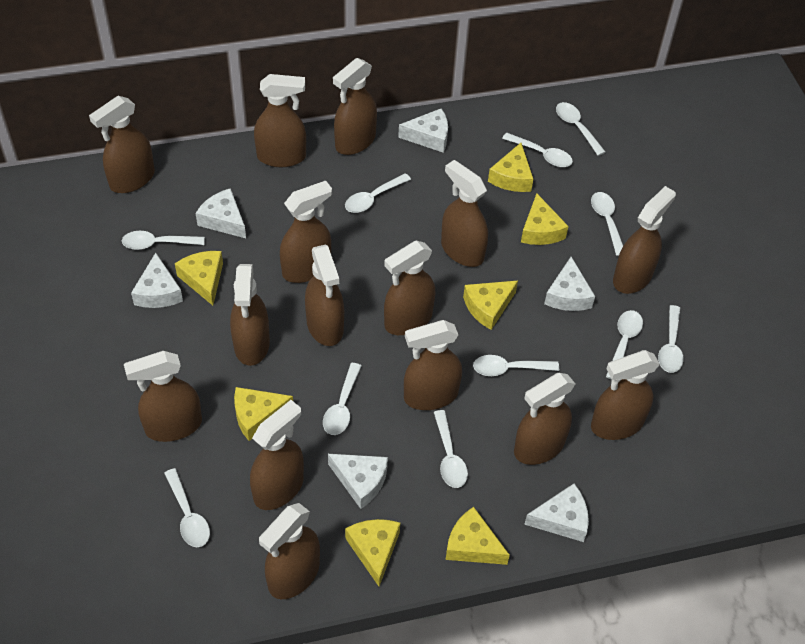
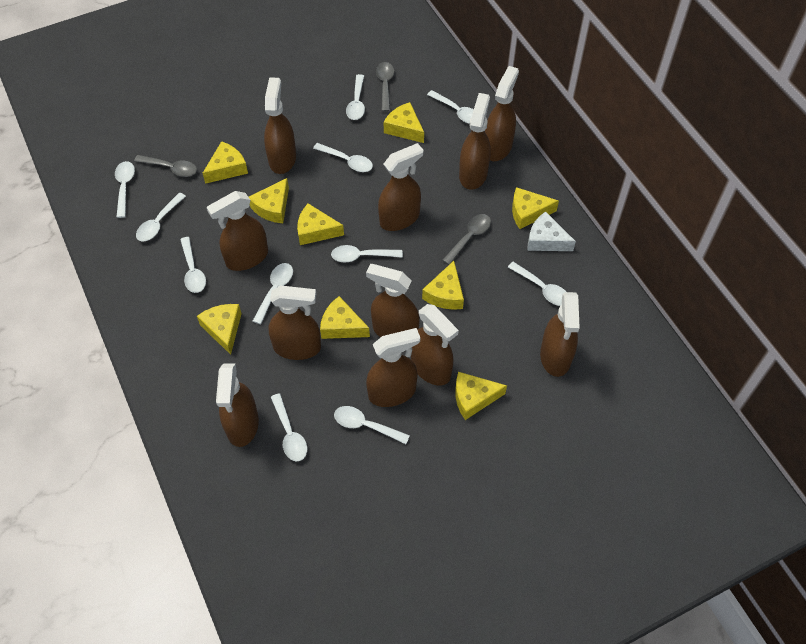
brown spray bottle: [89,96,155,193] [124,351,202,442] [230,264,270,366] [250,400,304,510] [254,74,306,167] [259,503,320,599] [280,181,332,283] [305,245,344,346] [333,58,377,155] [384,241,435,335] [404,320,462,410] [441,160,488,267] [514,373,575,465] [591,350,660,440] [613,186,676,294] = 15 -> [207,191,268,271] [216,363,259,447] [264,77,296,174] [269,285,321,360] [366,264,420,338] [366,328,420,407] [378,143,423,231] [411,304,459,386] [459,93,491,190] [485,66,519,161] [540,292,580,377] = 11
grey spoon: none = 0 -> [134,155,197,177] [376,62,394,112] [442,214,491,265] = 3
white cheese: [131,253,183,308] [196,188,246,238] [328,454,388,509] [398,109,448,153] [524,484,589,542] [544,257,595,311] = 6 -> [527,211,576,251] = 1
yellow cheese: [175,251,223,306] [234,387,293,441] [345,519,400,586] [445,507,510,565] [463,281,518,330] [488,143,533,192] [521,193,569,245] = 7 -> [197,304,242,355] [203,141,248,184] [249,178,289,223] [297,203,344,245] [320,296,370,339] [384,102,424,143] [422,261,464,310] [456,372,507,420] [512,187,559,229] = 9

